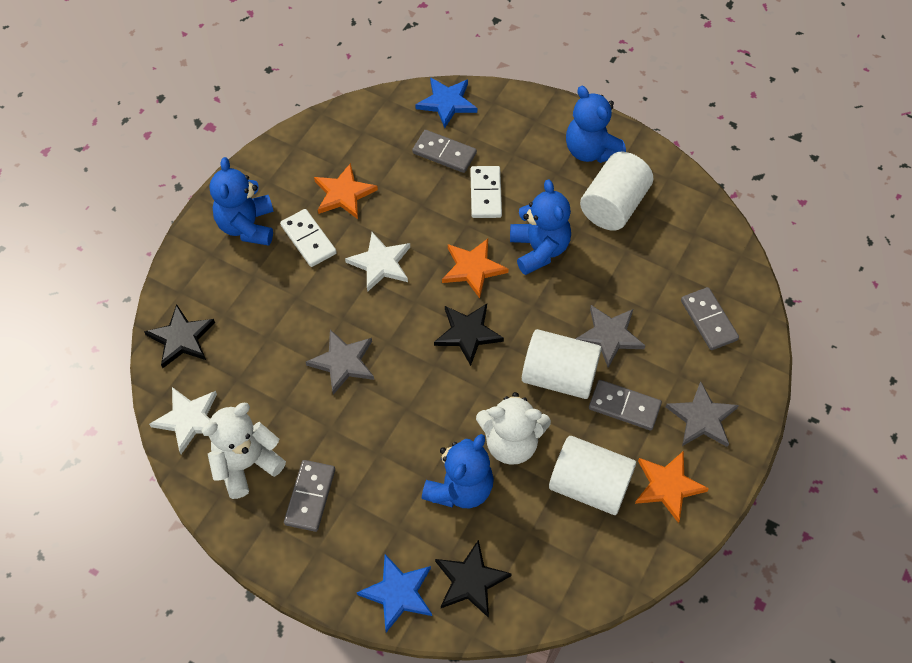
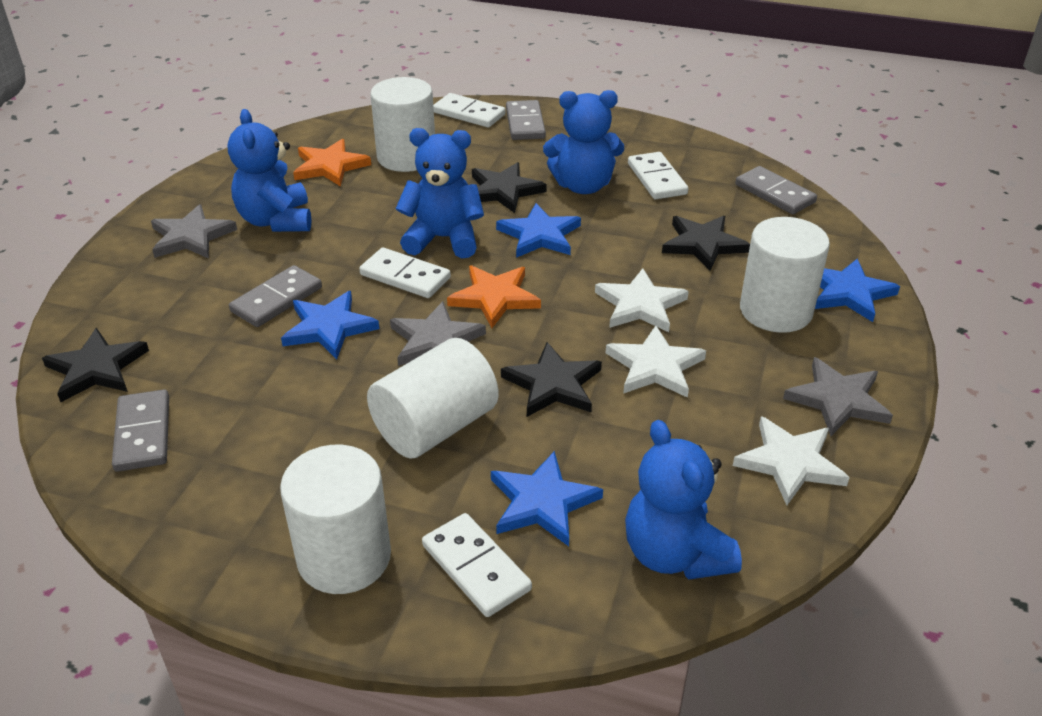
black star: [144,304,215,368] [434,304,504,366] [435,540,512,618] = 3 -> [42,328,149,402] [472,162,547,213] [501,342,602,417] [662,216,750,271] = 4
blue star: [357,554,432,632] [415,77,477,128] = 2 -> [281,291,379,359] [491,451,603,546] [496,203,581,258] [815,259,900,322] = 4
orange star: [314,163,378,219] [442,239,509,298] [635,451,709,523] = 3 -> [293,139,371,187] [447,265,541,328] = 2
white cylinder: [522,329,602,399] [549,436,636,515] [580,152,653,231] = 3 -> [280,445,391,594] [367,338,499,458] [370,77,435,172] [740,217,830,333] = 4
white domino: [280,209,337,267] [470,166,502,218] = 2 -> [359,248,451,298] [422,513,532,617] [433,93,505,127] [628,152,688,199] = 4
white star: [149,387,217,454] [345,232,410,292] = 2 -> [595,268,689,332] [606,326,706,398] [733,416,850,505] = 3
white teddy bear: [202,403,286,499] [476,392,551,465] = 2 -> none = 0

